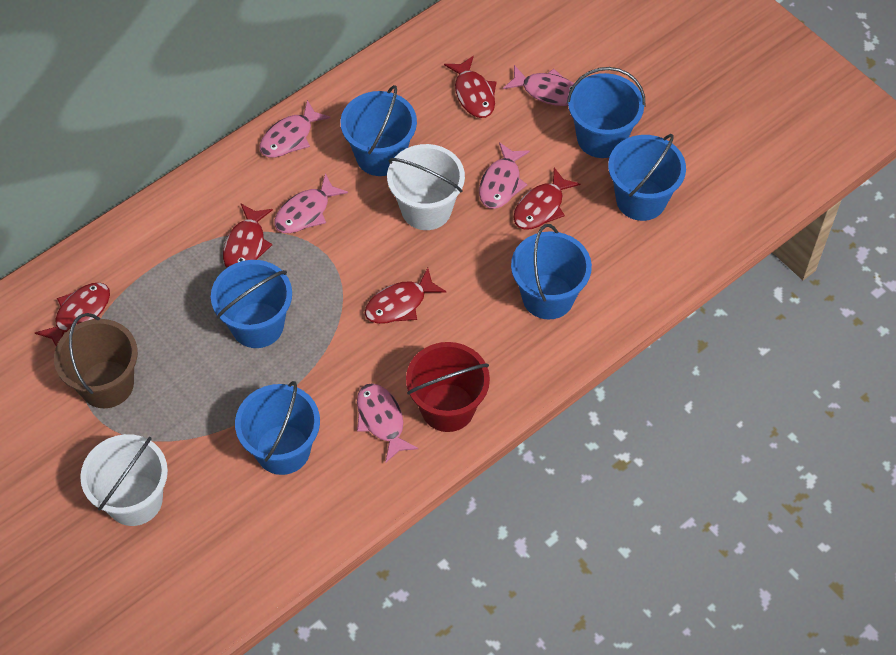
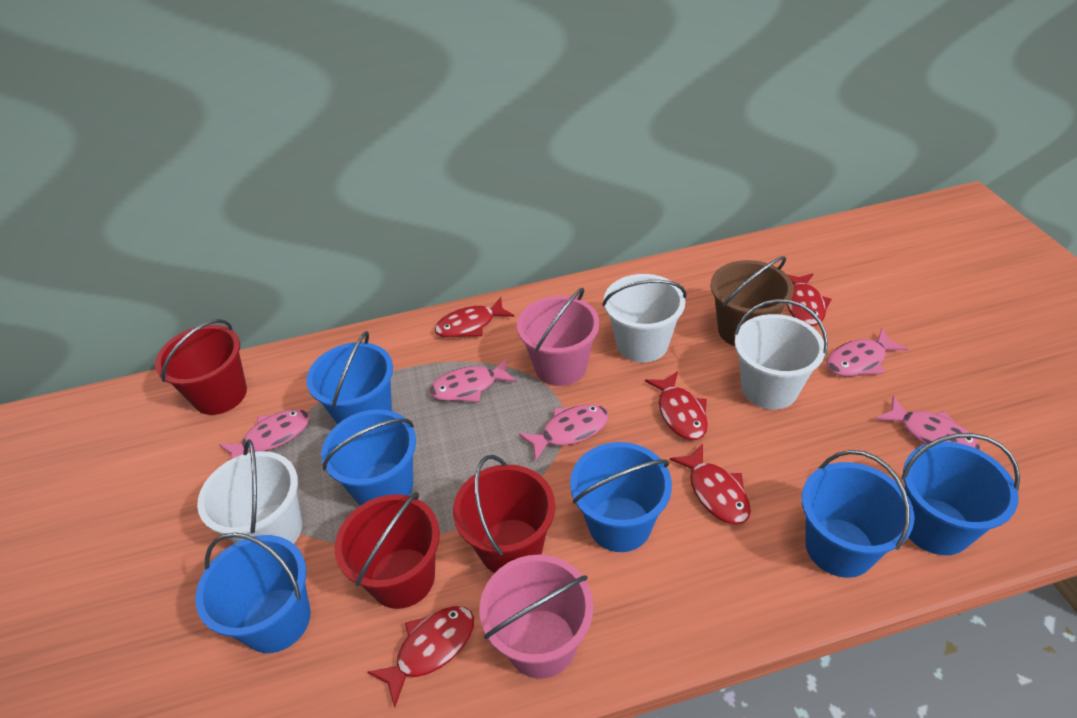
pink bucket: none = 0 -> [480,555,593,679] [517,288,599,386] = 2
red bucket: [406,342,490,432] = 1 -> [155,319,247,415] [334,492,440,609] [453,455,555,573] = 3
white bucket: [80,434,168,526] [387,144,465,230] = 2 -> [197,439,302,544] [602,274,686,362] [734,299,828,409] = 3

